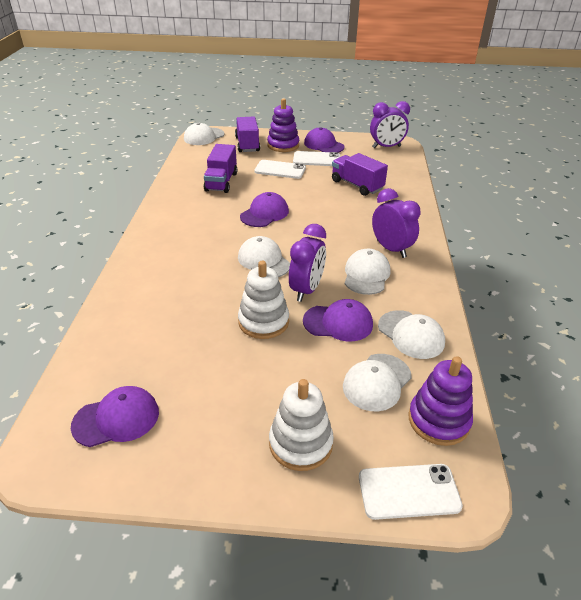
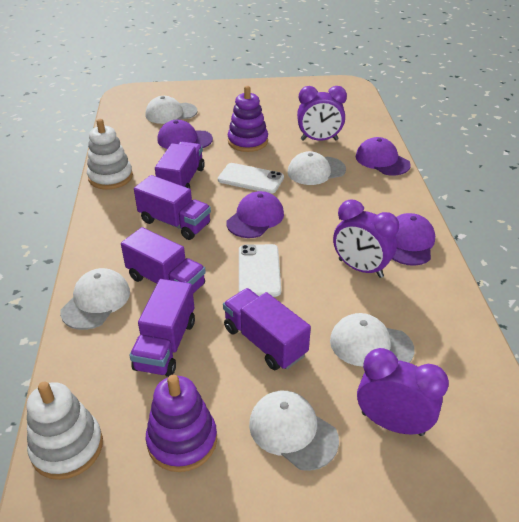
purple truck: [204,144,237,193] [235,116,260,152] [332,153,388,196] = 3 -> [121,227,206,293] [129,279,195,377] [134,175,211,240] [155,142,205,189] [223,288,311,370] = 5
white phone: [254,160,306,179] [293,151,340,166] [359,464,463,520] = 3 -> [218,163,284,194] [239,244,281,297] = 2

